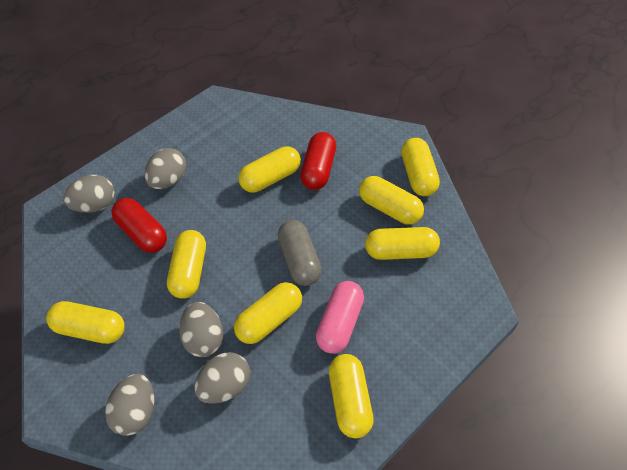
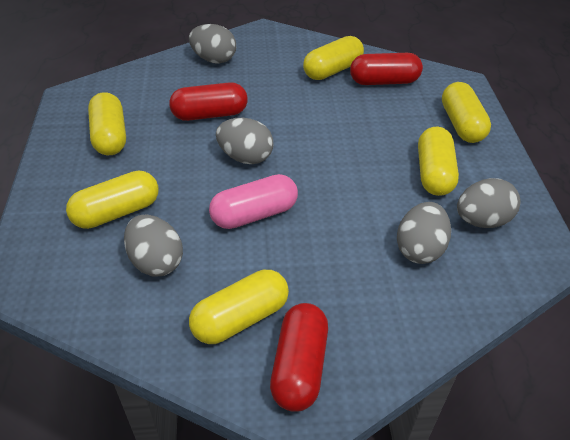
grey capsule: [278,220,322,286] = 1 -> none = 0
red capsule: [111,198,167,253] [300,132,336,190] = 2 -> [169,82,248,121] [270,303,328,412] [350,53,423,85] = 3
yellow capsule: [46,301,125,344] [167,230,206,299] [234,282,302,344] [238,146,301,192] [329,354,374,438] [359,176,424,224] [365,227,440,260] [401,138,440,196] = 8 -> [66,170,159,229] [88,92,126,155] [189,270,289,344] [303,36,364,80] [418,127,459,196] [442,82,491,143] = 6

